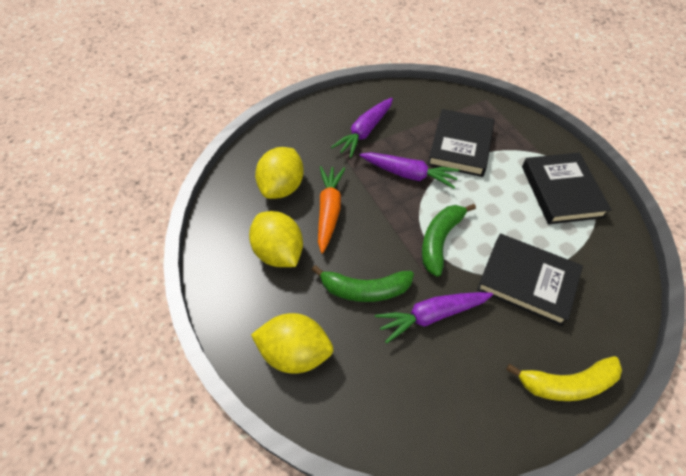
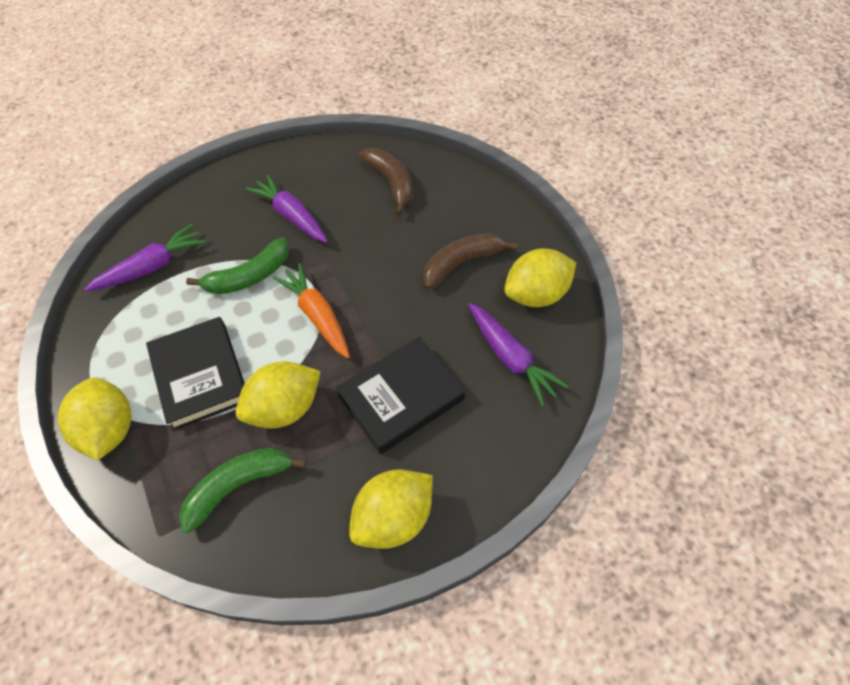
black book: [428,109,494,177] [477,234,583,326] [522,152,611,224] = 3 -> [146,317,245,431] [336,337,465,454] = 2
brown banana: none = 0 -> [359,148,413,215] [423,233,518,289] = 2
yellow banana: [506,356,622,401] = 1 -> none = 0
yellow lemon: [249,211,303,267] [251,313,333,374] [255,147,304,199] = 3 -> [58,377,132,461] [236,361,321,429] [349,470,433,549] [504,249,576,307] = 4

